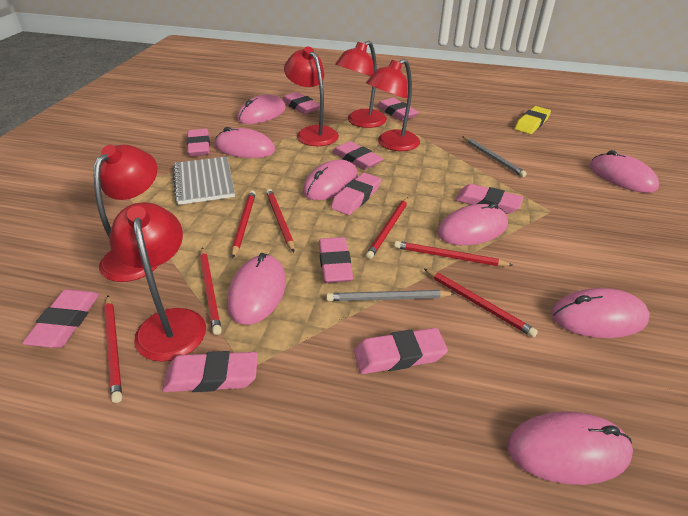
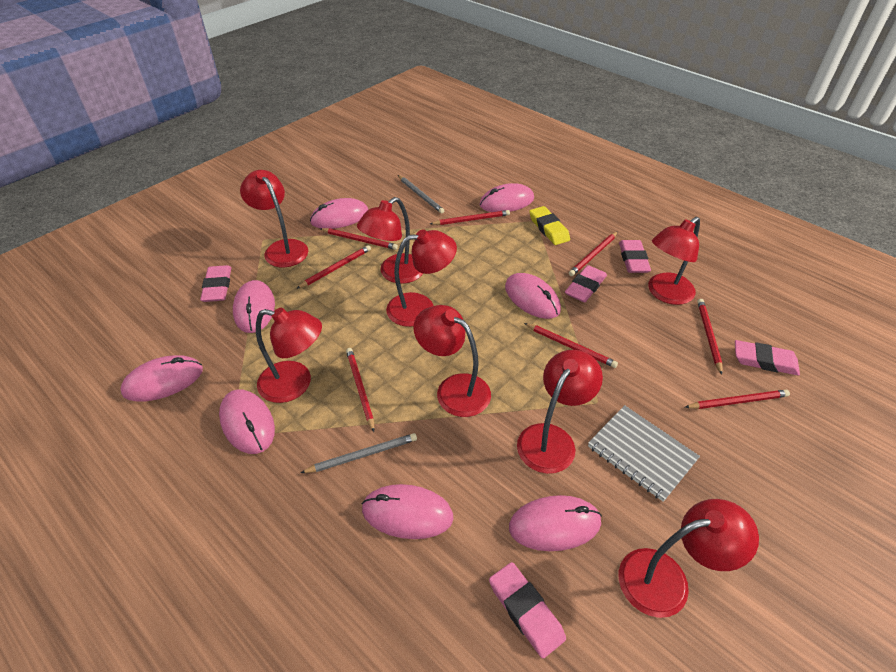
pink eraser: [22,289,99,348] [162,351,258,392] [187,129,210,156] [282,92,320,114] [319,237,353,283] [331,173,381,215] [332,141,383,170] [354,328,448,374] [377,98,419,121] [455,184,523,214] = 10 -> [200,265,231,302] [489,562,566,659] [565,265,607,302] [619,240,651,273] [735,340,800,376] = 5
red lamp: [94,145,158,282] [109,202,206,362] [284,47,339,146] [335,41,387,128] [366,59,420,151] = 5 -> [240,170,308,267] [256,308,322,403] [357,197,423,284] [386,229,457,327] [413,305,491,417] [517,350,603,474] [619,499,759,618] [648,217,700,305] = 8
red pencil: [104,296,122,403] [200,248,222,335] [232,190,256,258] [266,189,294,252] [366,197,408,259] [394,241,513,266] [424,269,538,337] = 7 -> [296,245,371,289] [320,228,398,250] [346,348,374,432] [430,210,510,225] [524,323,618,368] [569,232,618,276] [685,390,790,409] [697,299,723,375] = 8

